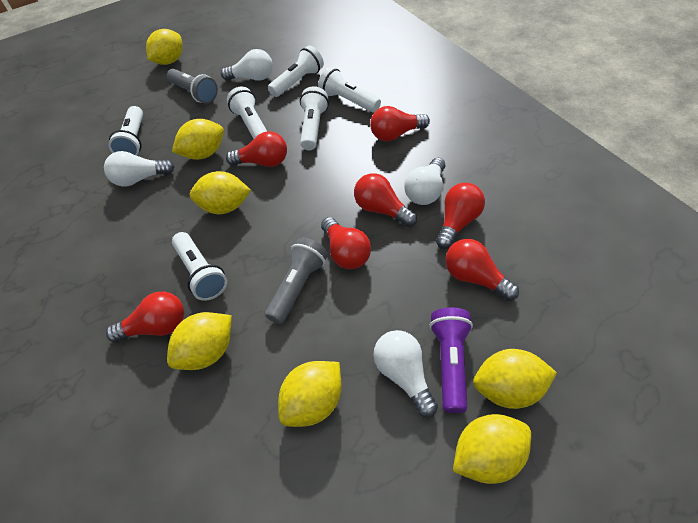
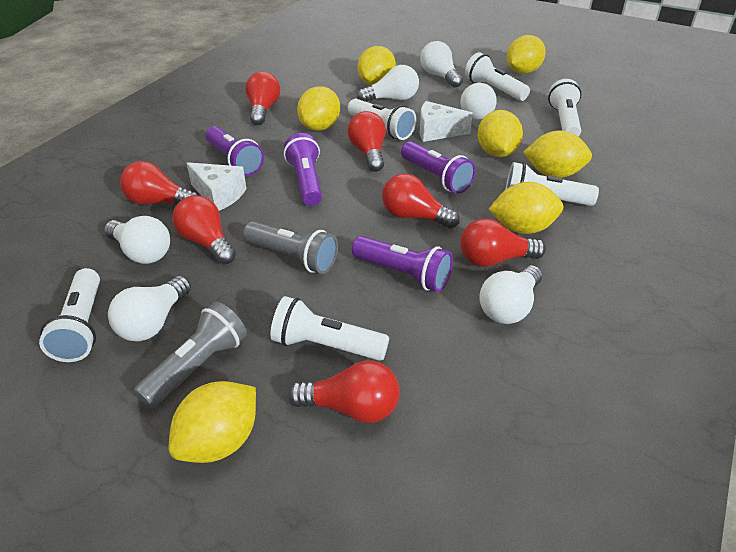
purple flashlight: [429,307,473,413] = 1 -> [205,126,264,176] [284,133,322,206] [352,236,453,292] [401,141,476,194] = 4
white cheese: none = 0 -> [187,162,247,211] [420,101,473,142] = 2
white light bulb: [104,151,174,187] [221,49,273,81] [373,330,438,418] [404,158,445,205] = 4 -> [104,216,170,264] [108,276,191,342] [357,65,419,102] [420,41,463,88] [460,83,497,120] [479,265,542,324] = 6

